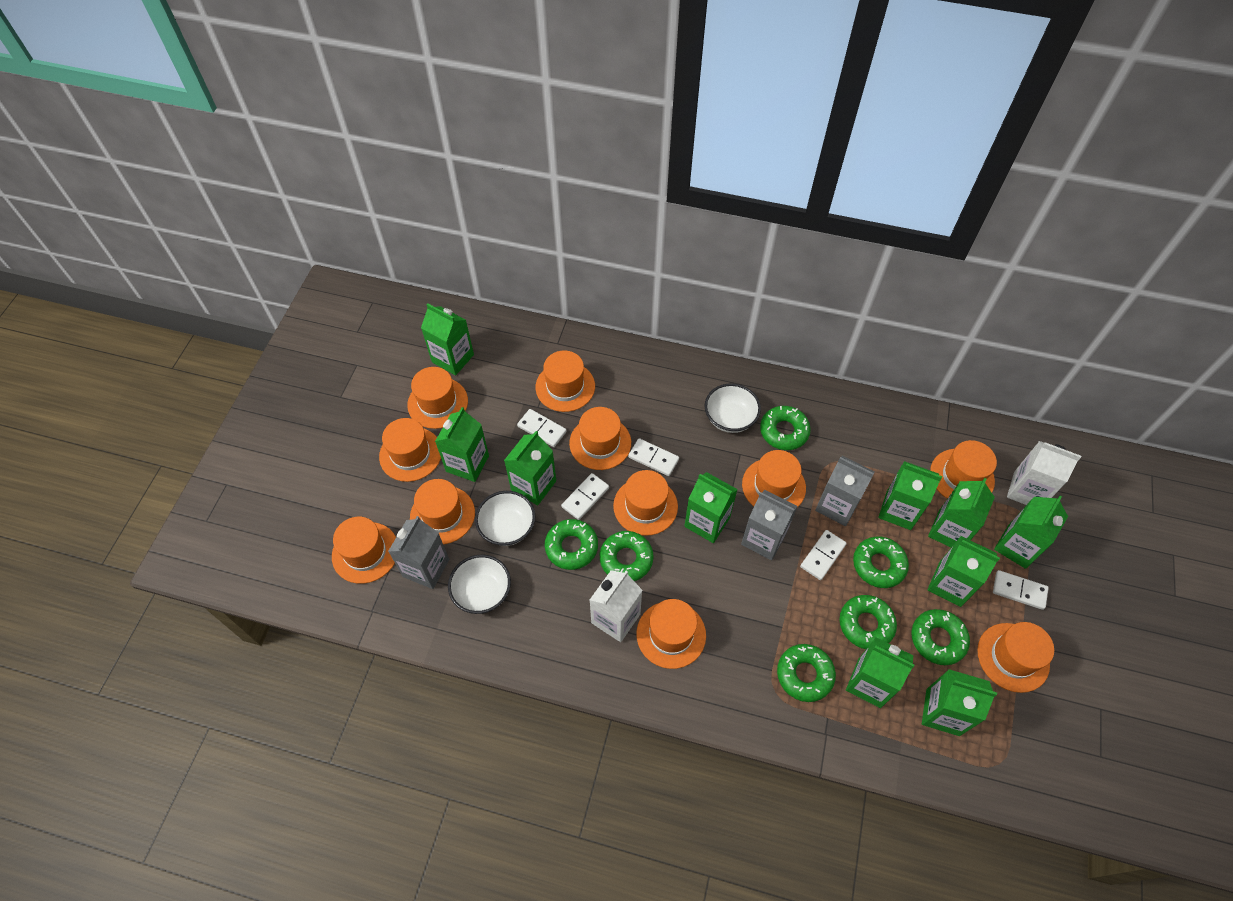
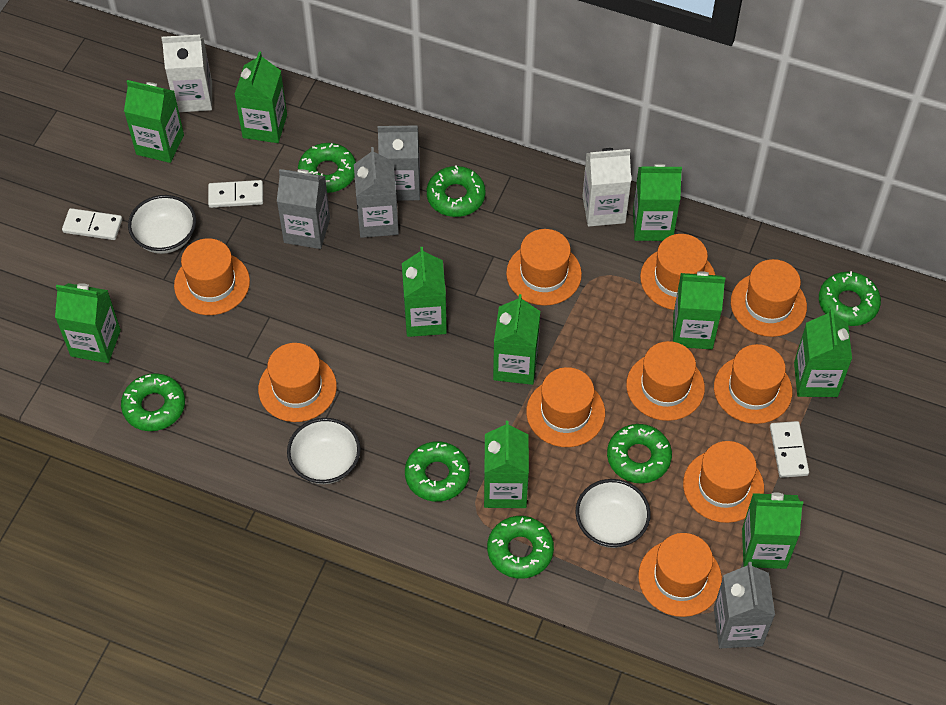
grey carton: [388,516,449,589] [741,490,797,560] [815,456,875,526] = 3 -> [277,169,330,249] [354,147,399,238] [378,125,420,201] [714,562,775,648] = 4
orange hat: [332,517,396,584] [379,418,441,482] [407,367,468,429] [410,479,475,544] [535,351,595,412] [569,407,631,470] [613,470,678,536] [636,599,706,669] [742,450,806,507] [930,440,997,499] [977,622,1054,693] = 11 -> [174,238,250,315] [258,343,337,422] [506,229,582,306] [526,367,605,447] [626,341,705,421] [638,533,722,617] [640,234,715,310] [683,441,764,523] [714,344,792,424] [731,259,807,337] = 10
white domino: [517,409,567,447] [561,473,609,520] [628,438,679,476] [800,530,847,580] [993,570,1049,610] = 5 -> [62,208,122,240] [208,180,263,208] [770,421,809,478] = 3

